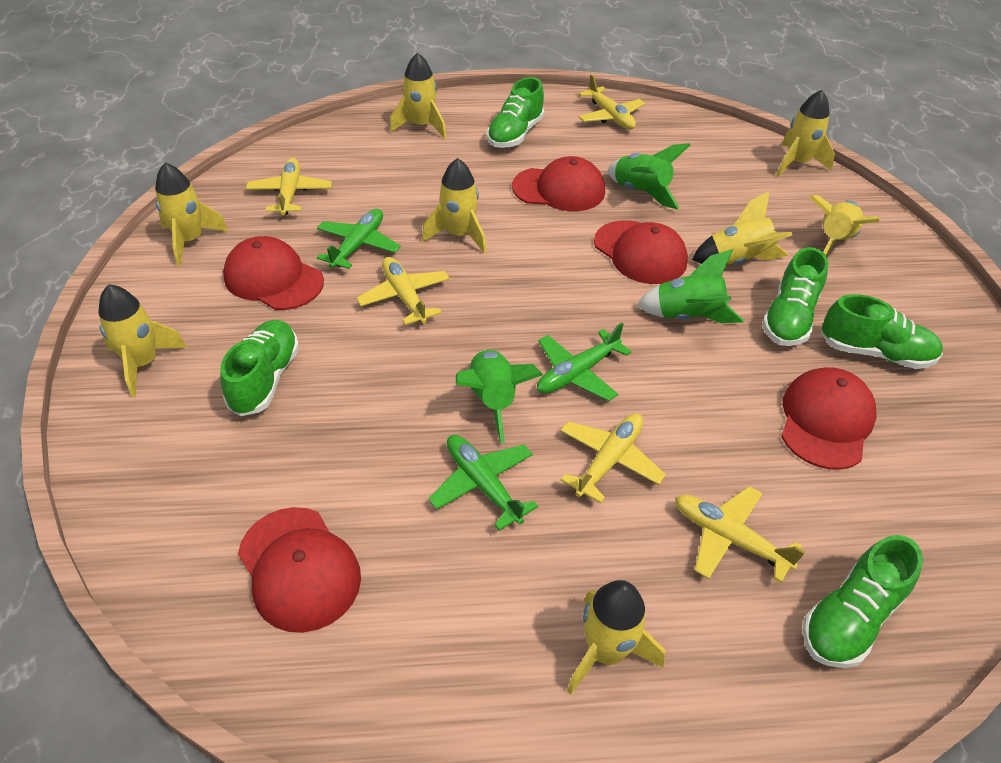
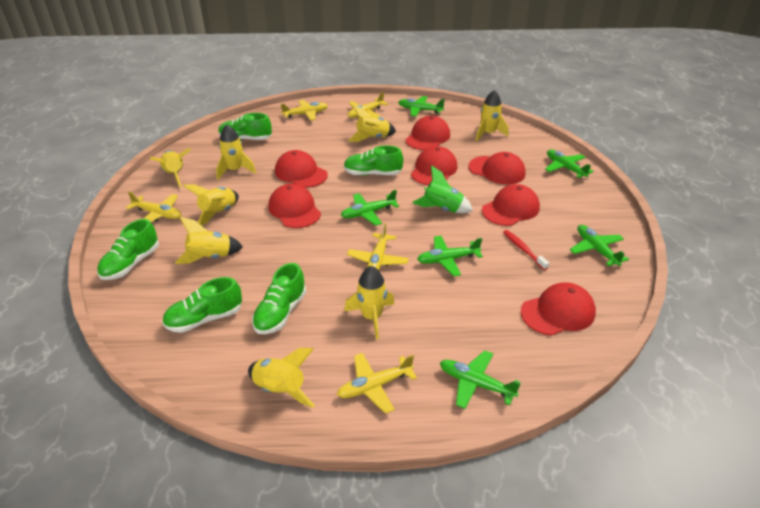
green plane: [317,209,401,269] [428,435,538,530] [537,323,631,401] = 3 -> [341,190,399,226] [398,96,445,116] [417,236,483,276] [440,350,521,409] [545,149,594,178] [570,225,629,266] = 6
green rocket: [456,350,543,444] [608,143,690,209] [637,249,744,323] = 3 -> [412,165,473,213] = 1
red cap: [223,236,324,310] [238,507,361,633] [512,156,605,211] [594,220,688,284] [781,367,877,470] = 5 -> [268,184,321,228] [275,150,328,188] [406,116,450,150] [411,146,457,185] [469,152,526,185] [482,184,540,226] [520,282,596,336] = 7
red toothbrush: none = 0 -> [503,230,549,270] = 1

